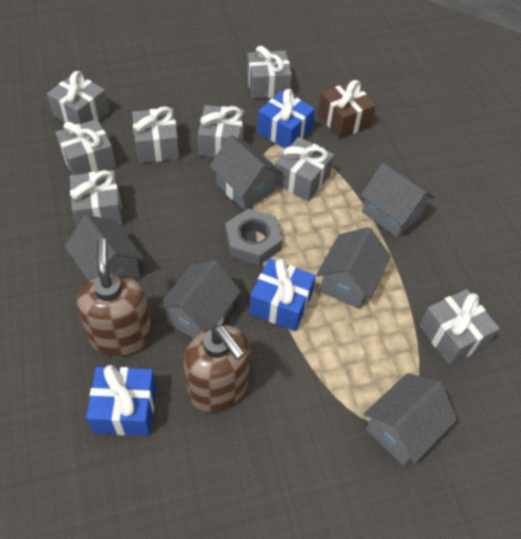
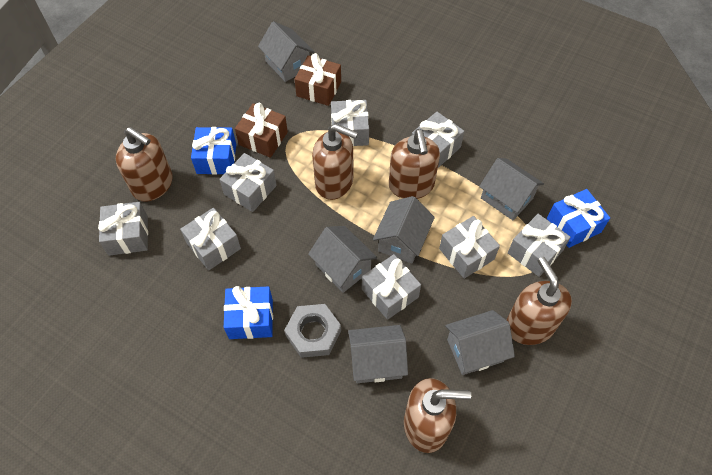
brown gift: [318,80,376,139] = 1 -> [235,103,288,158] [294,53,341,106] = 2
brown soap dispenser: [77,239,153,357] [184,324,250,412] = 2 -> [116,127,173,202] [312,124,358,200] [389,129,440,199] [404,378,471,453] [507,257,572,345] = 5

